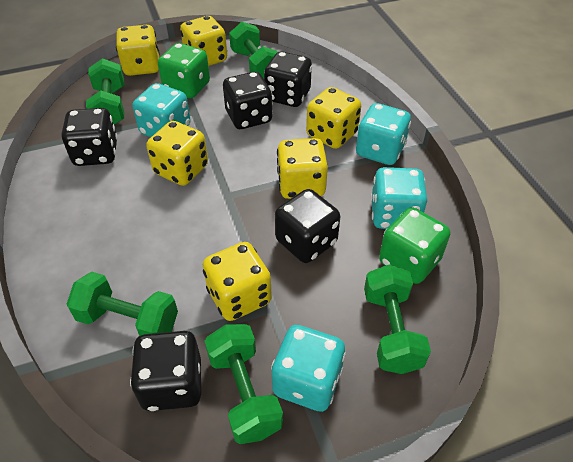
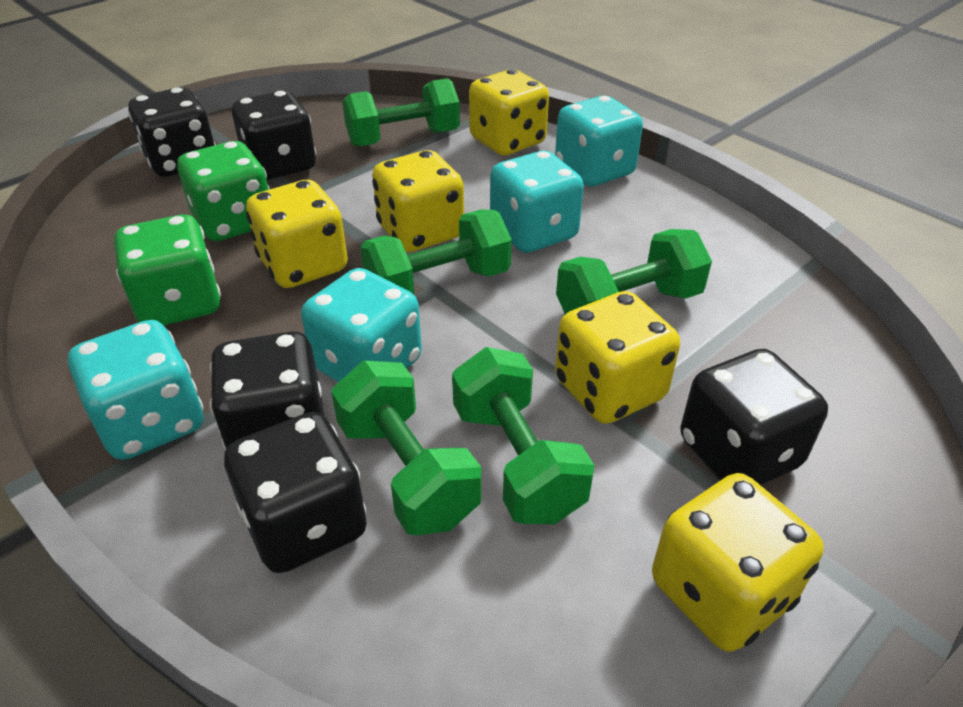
yellow dice: [116,25,160,76] [146,121,208,186] [180,16,227,66] [203,242,272,321] [277,138,328,199] [306,87,361,149] = 6 -> [246,180,348,288] [372,150,464,252] [469,69,549,156] [555,291,680,424] [652,473,824,652] = 5

